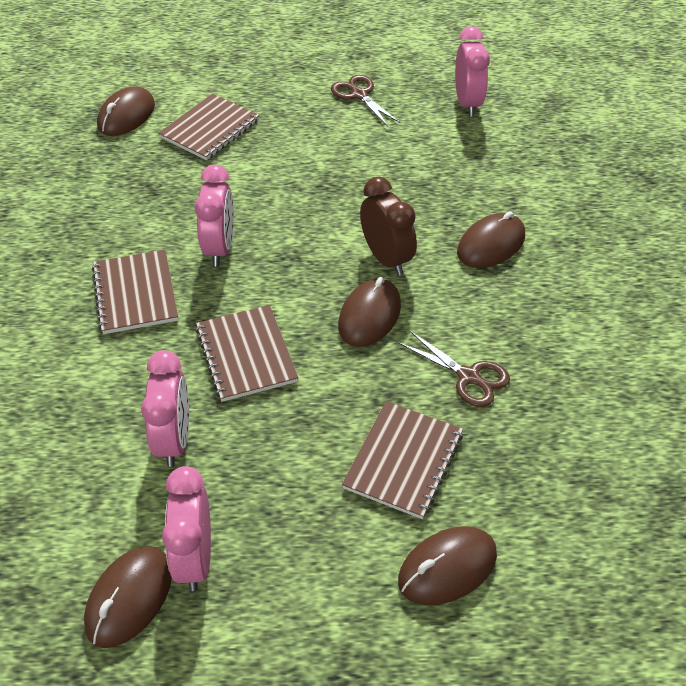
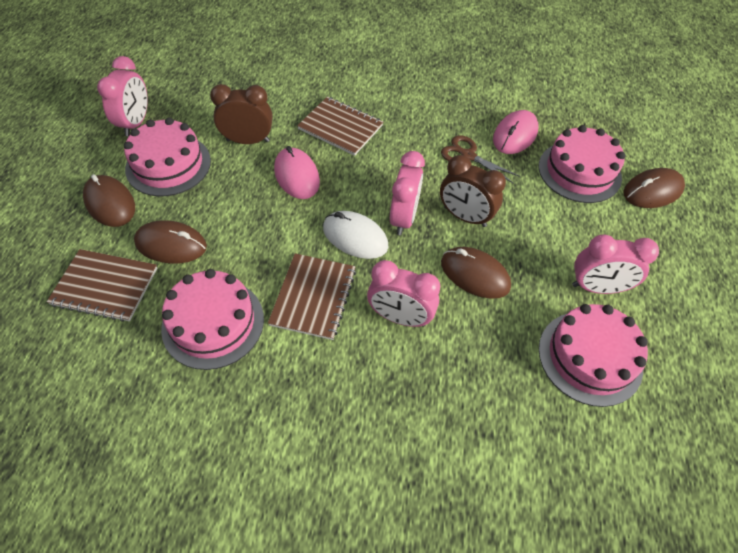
brown clock: [360,176,417,276] = 1 -> [210,84,273,144] [440,155,506,227] = 2
brown mouse: [84,546,172,648] [97,86,155,136] [338,277,401,347] [398,526,497,605] [457,211,525,268] = 5 -> [83,174,135,227] [134,220,207,264] [441,247,511,299] [623,168,685,208] = 4
brown notebook: [92,250,178,334] [158,94,259,160] [196,305,299,402] [342,401,463,519] = 4 -> [47,249,157,322] [268,253,356,340] [297,97,383,156] = 3
brown scissors: [331,75,401,127] [399,331,510,407] = 2 -> [441,135,520,184] = 1
pink cake: none = 0 -> [124,118,211,196] [161,269,264,370] [539,125,625,203] [539,304,648,407] = 4
pink mouse: none = 0 -> [274,146,320,199] [493,110,538,154] = 2
white mouse: none = 0 -> [323,211,388,259] = 1

